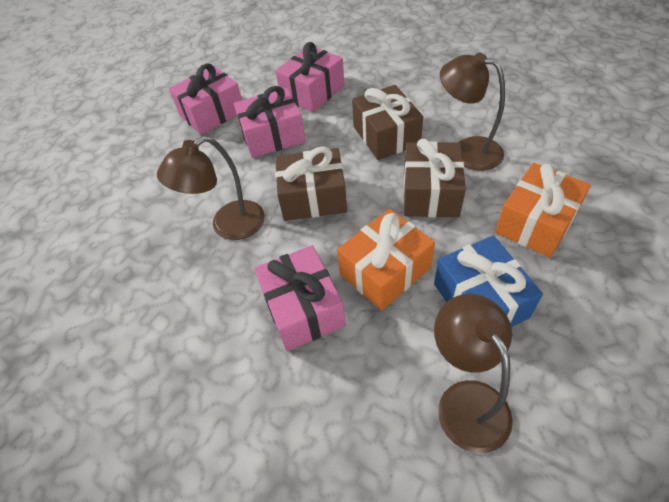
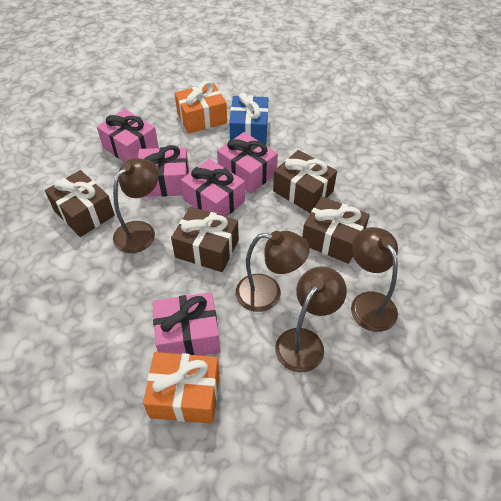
brown gift: [275,147,347,221] [352,85,423,160] [403,139,466,217] = 3 -> [45,170,115,237] [171,207,239,272] [273,150,337,213] [302,196,370,264] = 4
brown lamp: [157,136,265,240] [434,294,513,453] [440,53,505,171] = 3 -> [113,158,159,253] [236,231,310,312] [275,266,347,372] [351,227,398,332] = 4
pink gift: [169,63,242,135] [234,86,306,158] [254,245,346,351] [275,42,345,112] = 4 -> [97,109,159,162] [138,145,189,197] [153,292,220,356] [181,159,245,217] [217,132,278,193] = 5

